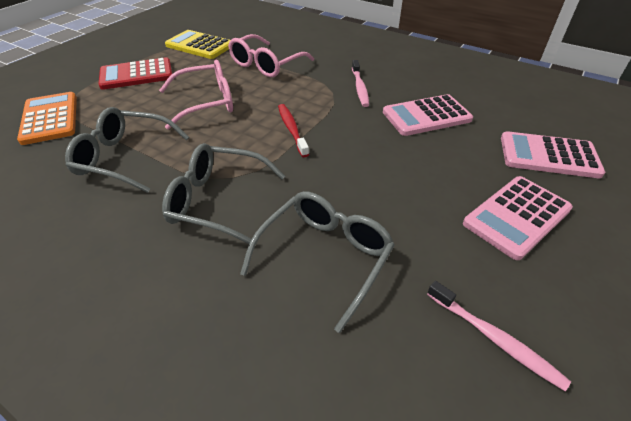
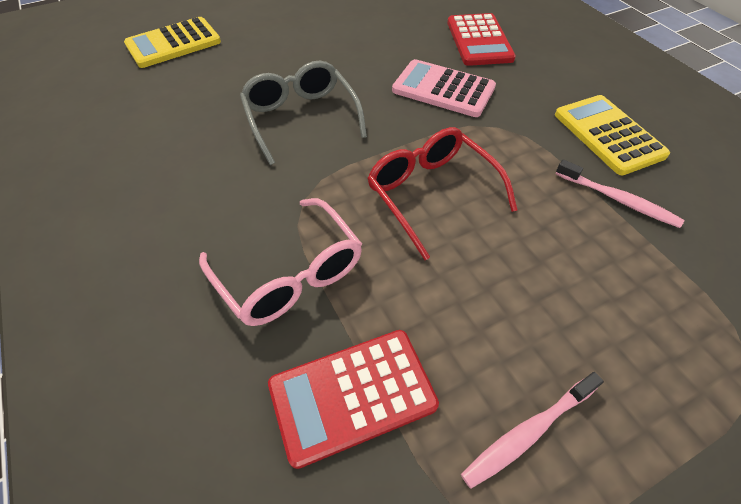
grey glasses: [65,107,189,193] [162,143,285,244] [240,191,395,333] = 3 -> [240,61,367,165] = 1
orange calculator: [17,92,77,145] = 1 -> none = 0
pink calculator: [383,94,473,136] [463,176,573,260] [501,131,605,178] = 3 -> [392,59,496,117] = 1
pink glasses: [159,60,233,130] [228,34,314,77] = 2 -> [199,198,362,326] = 1
red calculator: [99,57,172,90] = 1 -> [268,330,439,469] [447,13,516,66] = 2
red glasses: none = 0 -> [367,127,517,260] = 1
red toothbrush: [278,104,309,157] = 1 -> none = 0
yellow calculator: [165,30,231,59] = 1 -> [124,17,221,68] [555,95,670,175] = 2

